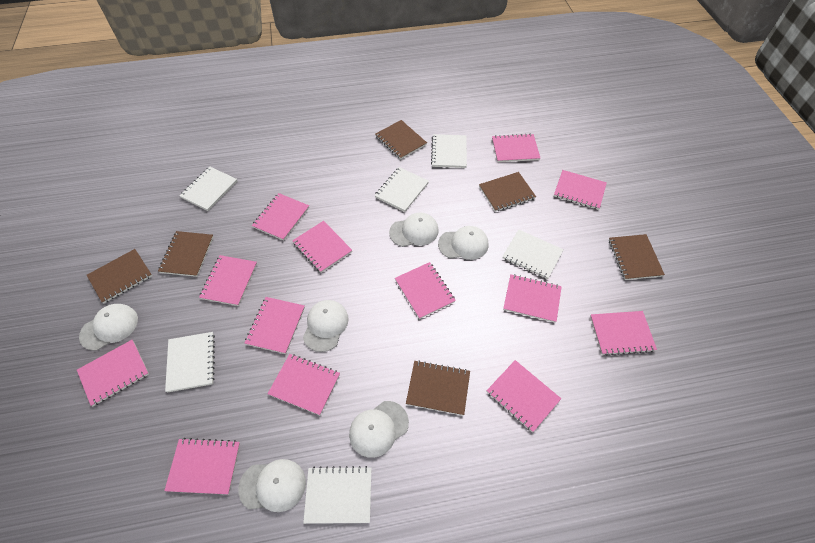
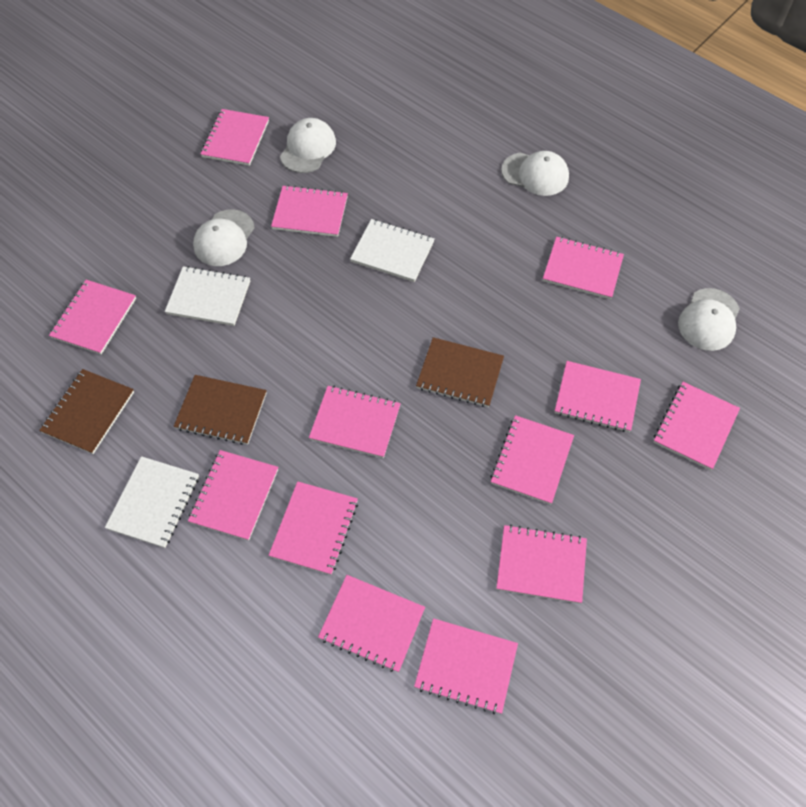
brown notebook: [87,249,152,303] [158,231,213,277] [375,120,427,159] [406,360,470,416] [479,172,536,212] [609,234,665,280] = 6 -> [39,369,134,454] [174,375,267,445] [416,337,504,407] = 3
white cap: [79,304,138,351] [238,459,306,512] [303,300,349,352] [349,401,409,458] [389,213,439,247] [438,226,488,260] = 6 -> [193,210,255,266] [280,118,336,173] [501,151,569,196] [678,288,740,351] = 4
white notebook: [165,332,215,392] [179,167,237,211] [303,466,372,524] [374,167,429,212] [431,134,467,168] [502,230,564,279] = 6 -> [105,456,199,548] [165,266,250,326] [350,219,434,282] = 3

